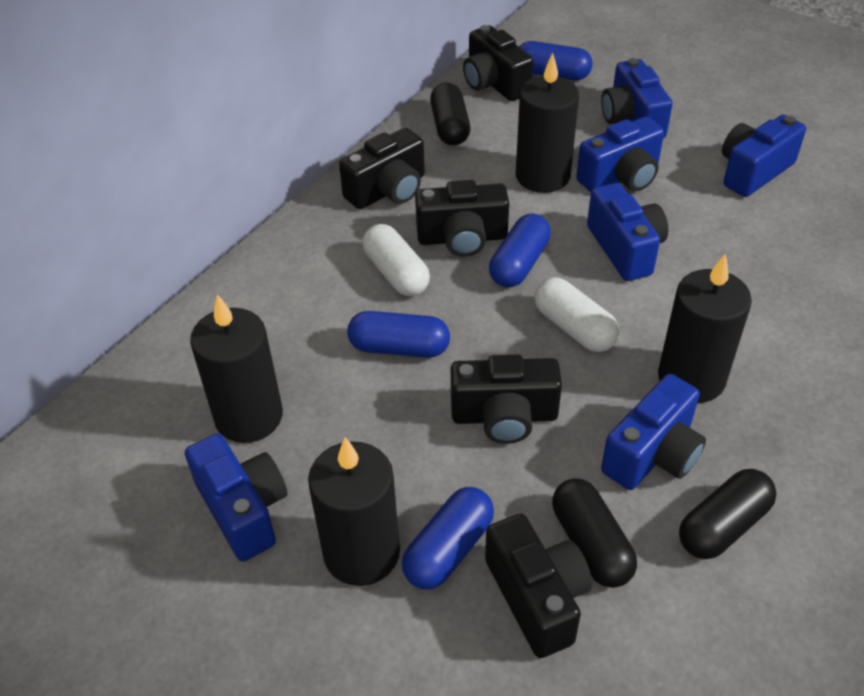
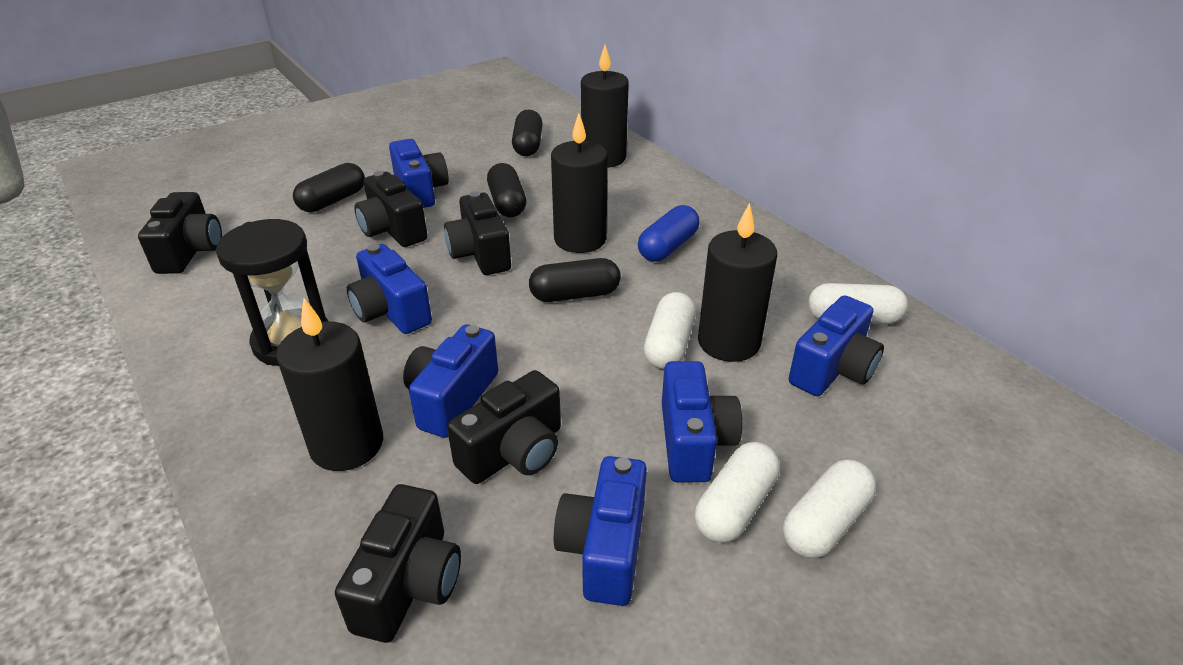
black capsule: [430,82,470,145] [552,478,637,588] [679,469,777,559] = 3 -> [293,163,365,212] [487,163,526,217] [512,109,543,156] [529,258,621,302] = 4
black hourglass: none = 0 -> [216,219,329,366] = 1
blue capsule: [347,311,450,358] [402,487,494,589] [489,213,551,287] [519,41,593,81] = 4 -> [638,205,699,262] = 1
white capsule: [362,224,430,296] [535,277,619,352] = 2 -> [644,292,696,369] [695,442,780,543] [783,459,876,558] [808,283,908,324] = 4

